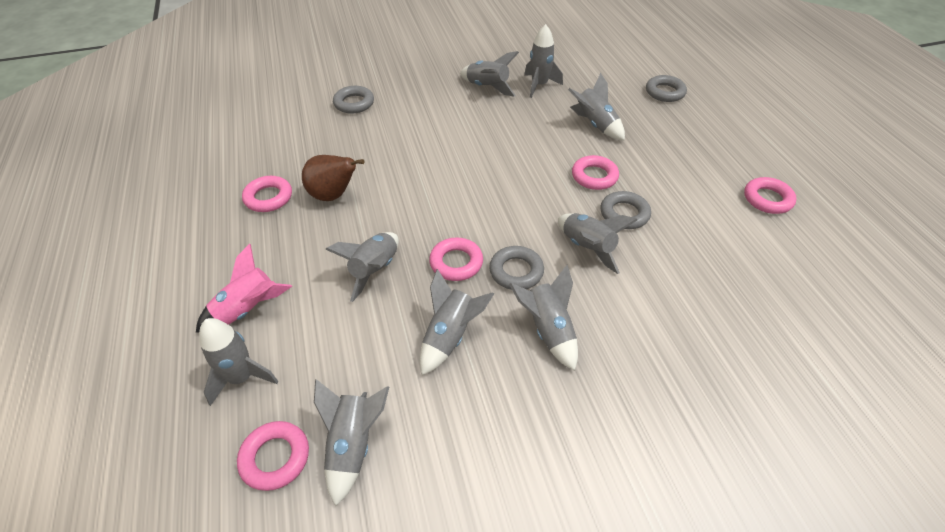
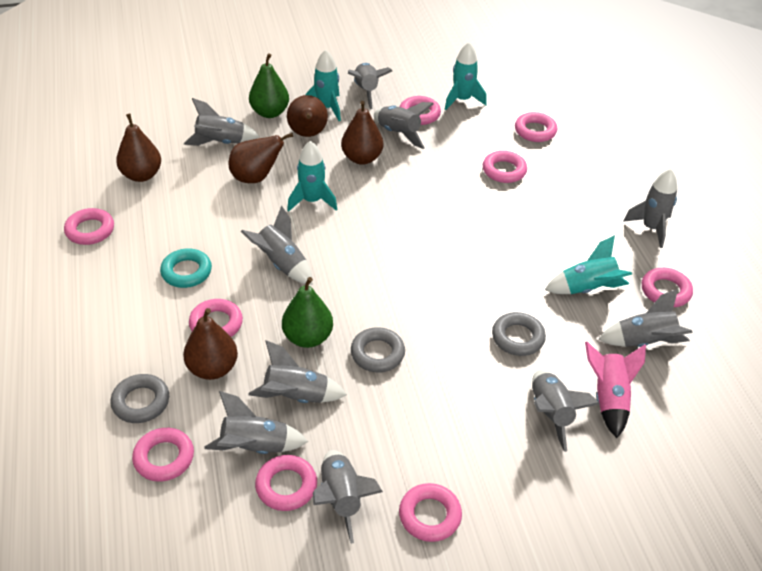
brown pear: [302,155,364,201] = 1 -> [116,114,161,182] [183,308,238,380] [228,133,293,183] [287,95,328,137] [341,101,383,165] = 5
green pear: none = 0 -> [249,53,289,118] [282,277,333,348] = 2
grey ring: [333,86,374,114] [489,246,544,290] [600,191,651,229] [646,75,687,102] = 4 -> [111,374,169,423] [351,327,405,373] [492,312,546,356] = 3
grey rocket: [199,318,279,406] [314,379,389,506] [325,232,399,302] [420,269,494,375] [460,51,519,97] [509,265,578,371] [524,24,563,98] [558,213,638,274] [568,73,625,141] = 9 -> [184,98,260,146] [204,391,308,454] [241,205,312,285] [248,340,347,403] [313,450,383,544] [348,63,392,109] [374,102,434,149] [532,370,600,452] [599,289,692,347] [623,169,677,248] = 10
pink ring: [237,421,309,491] [242,176,292,212] [429,237,483,281] [572,155,619,190] [744,177,797,214] = 5 -> [64,208,114,245] [132,428,194,482] [189,299,243,337] [255,455,317,511] [399,483,462,542] [400,96,441,125] [483,151,527,183] [515,112,557,142] [642,268,693,307] = 9
turquoise ring: none = 0 -> [160,248,212,288] = 1
turquoise rocket: none = 0 -> [287,141,337,212] [305,50,341,121] [445,42,487,110] [545,235,632,294] = 4

